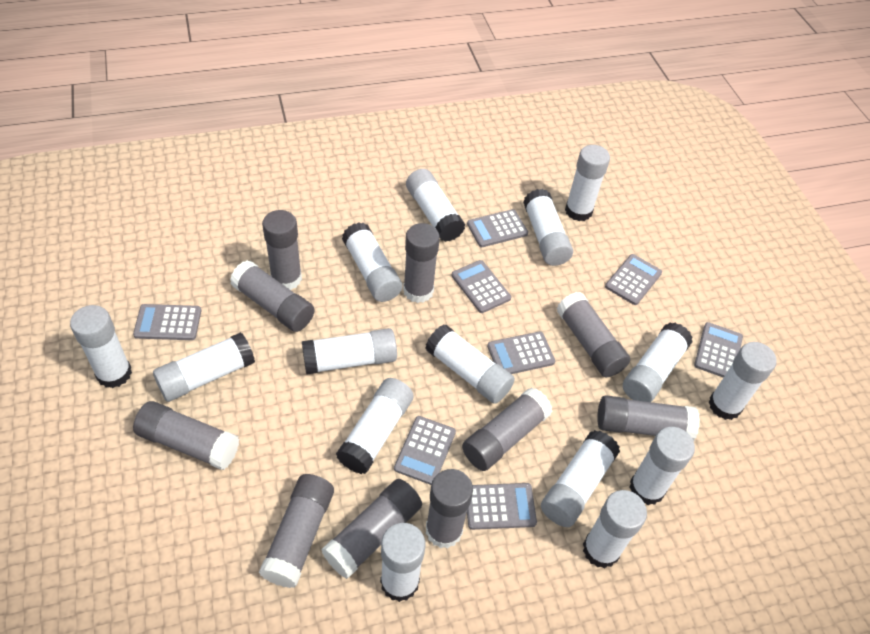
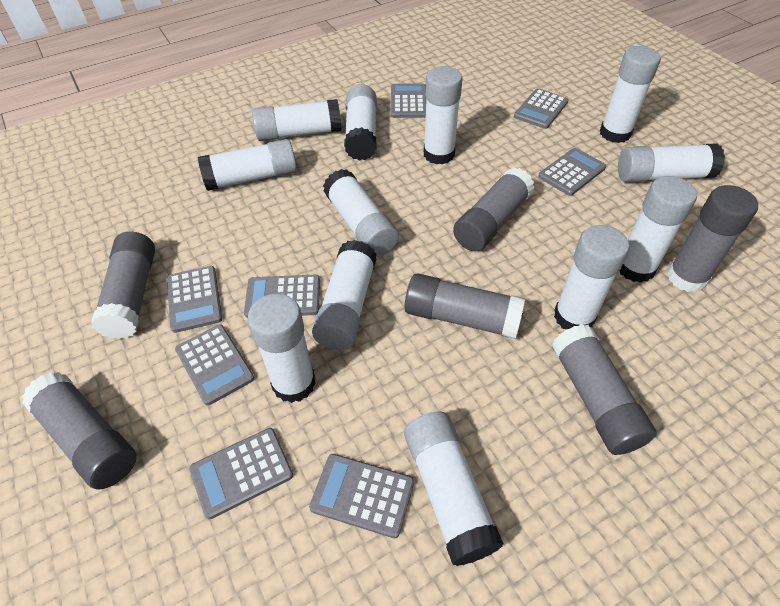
grey glue stick: [133,401,239,470] [230,260,315,332] [259,474,334,588] [262,210,302,290] [321,479,422,579] [403,223,440,303] [426,469,473,549] [462,387,553,471] [556,292,630,377] [597,395,700,441] = 10 -> [22,372,137,490] [91,231,155,339] [405,273,525,339] [453,167,535,251] [552,324,657,455] [667,185,758,292] = 6
white glue stick: [70,305,132,388] [153,332,255,402] [302,328,397,375] [336,378,414,474] [342,222,402,302] [380,523,425,602] [406,169,465,242] [425,324,515,404] [523,189,573,266] [541,430,620,527] [565,145,610,221] [583,490,647,568] [623,322,693,402] [629,427,695,505] [708,342,777,420] = 15 -> [198,139,297,191] [248,294,316,403] [252,99,342,141] [312,240,377,350] [323,169,399,257] [344,84,377,161] [404,412,504,566] [424,66,463,164] [554,225,629,329] [600,46,661,143] [618,143,725,182] [620,176,697,283] = 12

